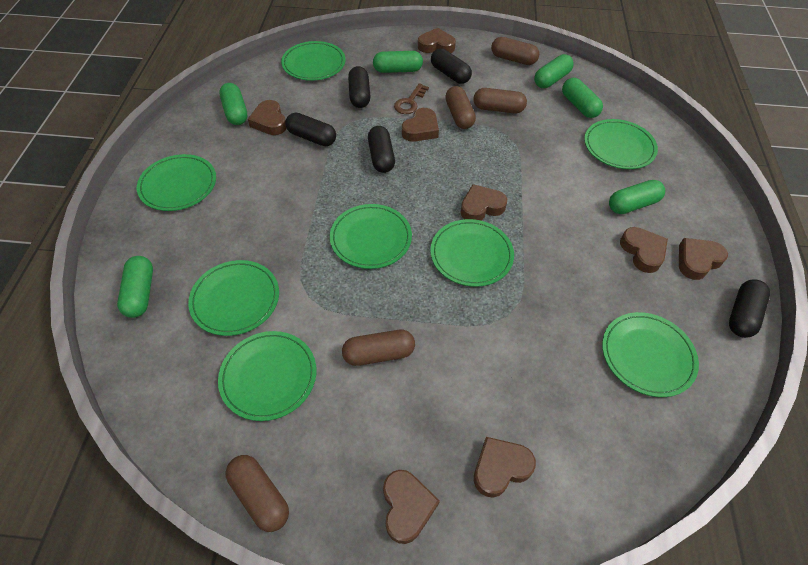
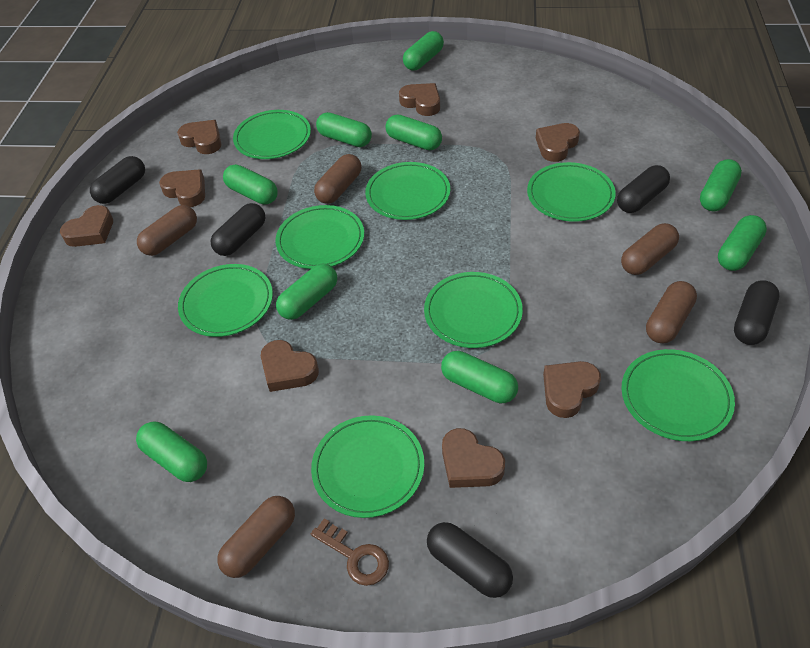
green capsule: [117,256,153,318] [219,83,248,125] [373,51,423,73] [534,54,574,88] [562,78,603,118] [609,180,665,214] = 6 -> [136,422,207,482] [223,164,278,205] [276,264,337,320] [316,112,372,147] [385,114,442,150] [403,31,444,71] [441,351,518,403] [700,159,742,211] [718,215,767,271] = 9

